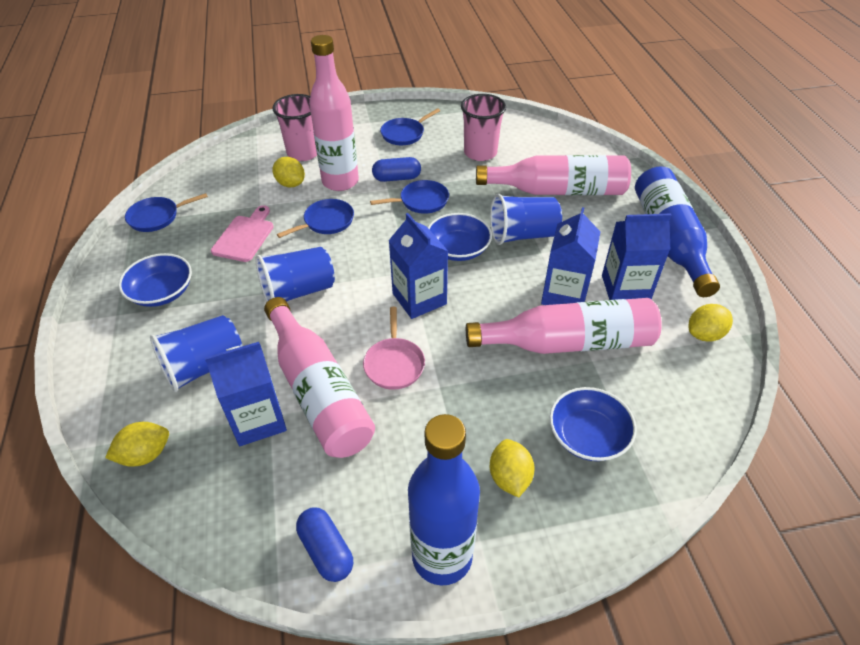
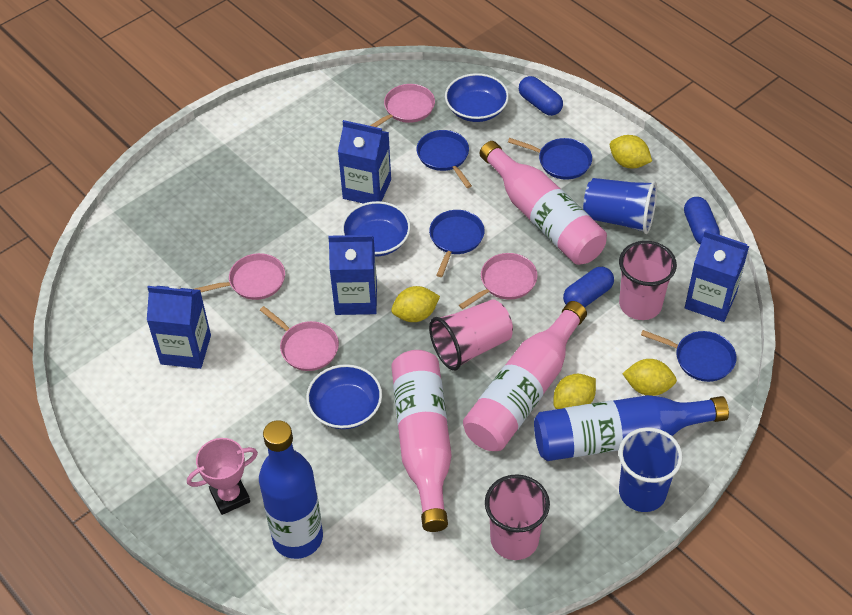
blue capsule: [296,507,353,582] [372,157,421,182] = 2 -> [519,76,563,116] [563,267,614,307] [684,197,720,245] = 3
blue cup: [150,315,242,392] [256,247,335,302] [490,194,562,245] = 3 -> [583,178,657,234] [619,427,683,512] = 2
pink bottle: [264,297,375,458] [309,35,359,191] [466,298,662,354] [476,155,631,195] = 4 -> [391,350,451,532] [463,301,587,451] [480,141,607,265] = 3
pink cup: [273,94,317,161] [461,94,506,161] = 2 -> [429,299,513,371] [485,474,550,560] [619,241,677,320] = 3
pink cutting board: [211,205,273,262] = 1 -> none = 0
pink pan: [363,307,425,390] = 1 -> [195,253,285,300] [260,306,339,371] [370,84,435,127] [459,253,537,309] = 4
pink trophy: none = 0 -> [187,438,258,515] = 1

